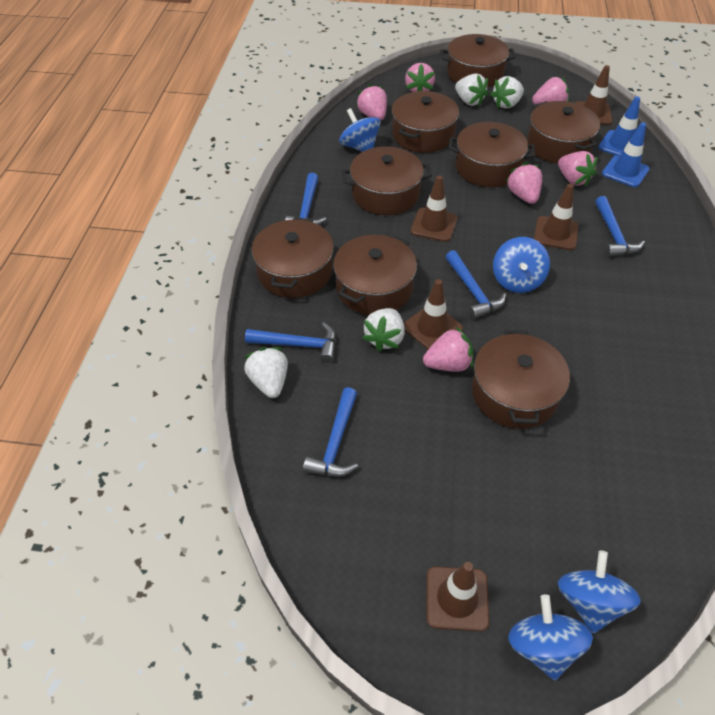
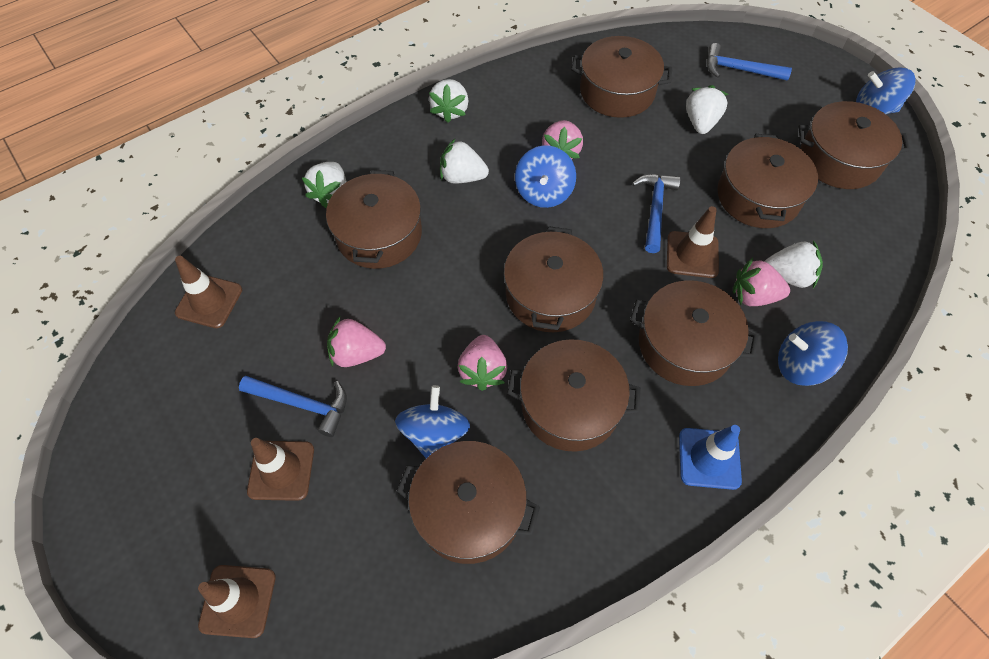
blue hammer: [245,322,336,363] [285,173,326,225] [303,387,358,477] [445,250,506,319] [595,196,645,257] = 5 -> [239,376,347,437] [632,174,681,253] [707,43,792,81] = 3
blue traffic cone: [598,96,640,155] [602,122,650,187] = 2 -> [679,425,742,490] = 1
brown traffic cone: [404,279,463,349] [411,176,457,242] [427,562,489,632] [534,184,578,250] [575,65,612,125] = 5 -> [175,256,242,328] [198,565,276,638] [247,438,314,501] [667,206,719,278] = 4
pink strawberry: [356,84,387,121] [405,63,435,92] [423,327,473,372] [506,162,542,204] [532,77,569,105] [558,151,598,187] = 6 -> [327,317,386,367] [458,335,507,391] [542,120,583,160] [733,258,790,306] = 4
white strawberry: [244,347,288,398] [363,308,405,352] [455,73,489,106] [490,76,524,108] = 4 -> [302,162,347,208] [429,79,468,123] [440,139,489,184] [686,85,728,134] [765,240,823,288] = 5

